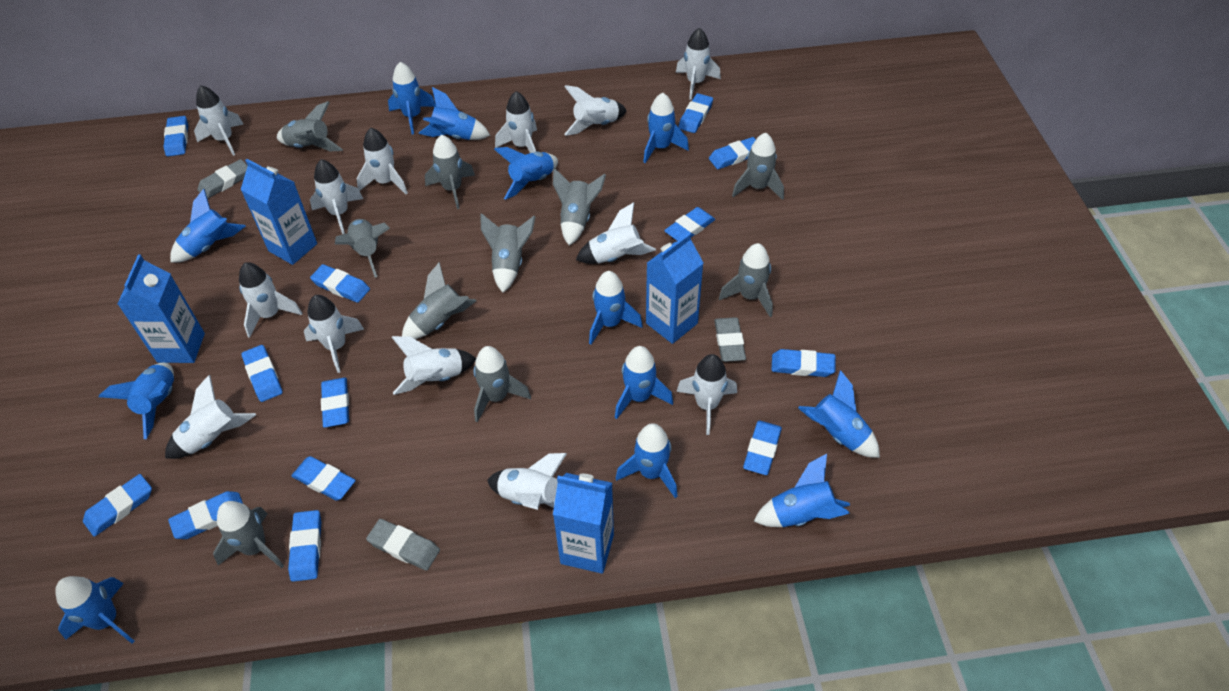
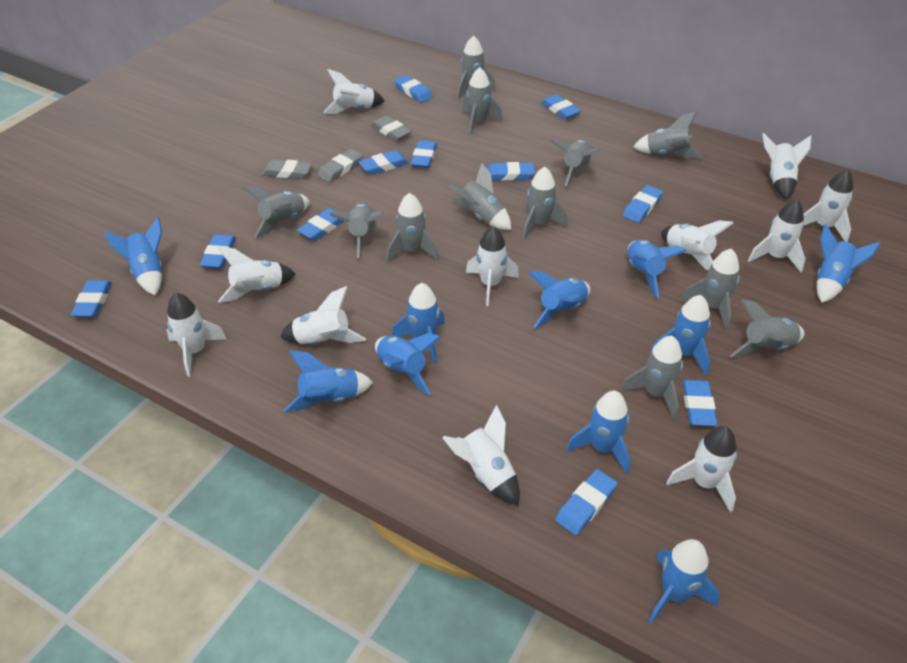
blue carton: [118,255,205,363] [241,159,317,265] [553,473,614,574] [646,233,703,344] = 4 -> none = 0
blue eraser: [83,474,152,537] [164,116,188,157] [168,491,243,539] [241,345,283,402] [288,510,321,582] [292,456,356,501] [310,264,370,303] [321,377,349,428] [664,207,715,241] [678,93,713,133] [709,137,756,169] [743,421,782,475] [772,349,836,377] = 13 -> [71,280,112,317] [200,234,236,269] [297,208,343,241] [359,150,409,175] [394,75,433,103] [411,140,437,168] [487,162,535,181] [541,94,581,119] [555,469,618,535] [623,185,663,223] [682,380,718,426] = 11
blue rocket: [55,576,134,644] [99,363,174,439] [170,189,246,263] [388,62,436,134] [419,87,490,140] [494,147,558,200] [589,271,643,344] [615,346,673,419] [616,423,677,498] [643,93,689,163] [754,454,850,527] [798,370,880,458] = 12 -> [104,217,162,295] [284,350,373,412] [375,333,442,395] [392,283,445,364] [529,271,591,328] [566,391,630,475] [627,240,686,298] [648,539,720,624] [650,295,711,375] [817,224,881,303] = 10
grey rocket: [213,501,284,568] [277,101,343,151] [335,219,390,277] [402,262,477,339] [425,135,475,209] [473,346,531,423] [480,213,536,293] [553,168,606,245] [719,243,773,317] [732,133,784,200] = 10 -> [243,186,309,238] [329,204,383,258] [386,193,439,262] [449,163,511,230] [457,35,496,99] [462,67,503,135] [522,167,568,239] [551,139,599,186] [621,336,683,420] [633,111,702,159] [681,249,740,329] [730,299,805,358] = 12
white rocket: [165,375,256,459] [194,85,244,156] [239,262,302,338] [304,295,364,373] [310,159,363,234] [357,128,408,194] [392,336,476,395] [487,453,567,510] [495,91,537,153] [564,85,627,136] [576,202,656,264] [676,28,721,100] [676,354,737,435] = 13 -> [167,293,227,377] [218,247,295,303] [280,286,366,345] [323,69,384,114] [442,405,520,506] [466,226,519,306] [661,220,733,270] [666,426,737,512] [748,199,805,272] [762,133,812,200] [803,169,853,242] = 11

